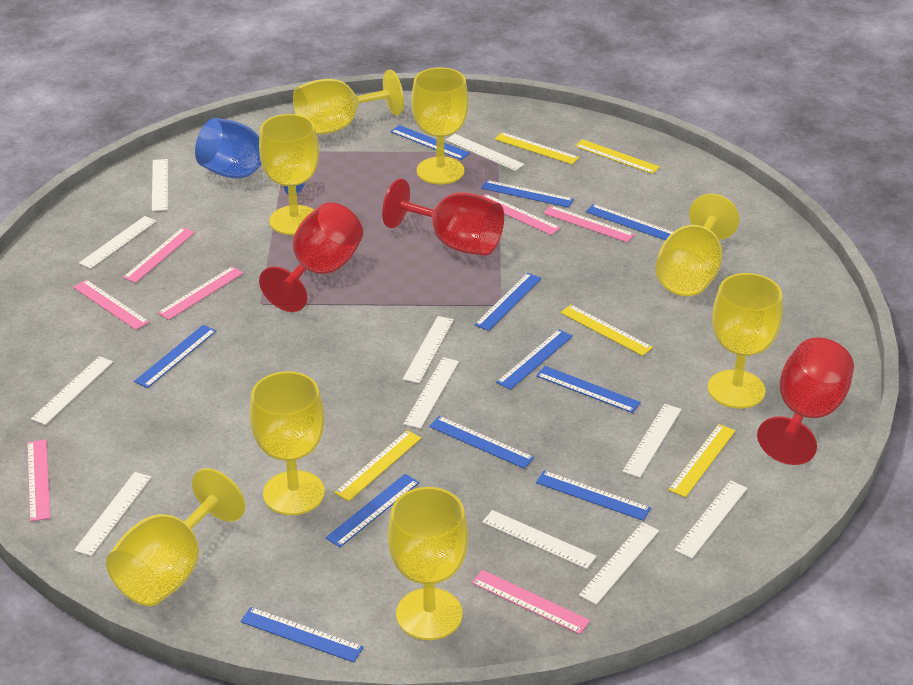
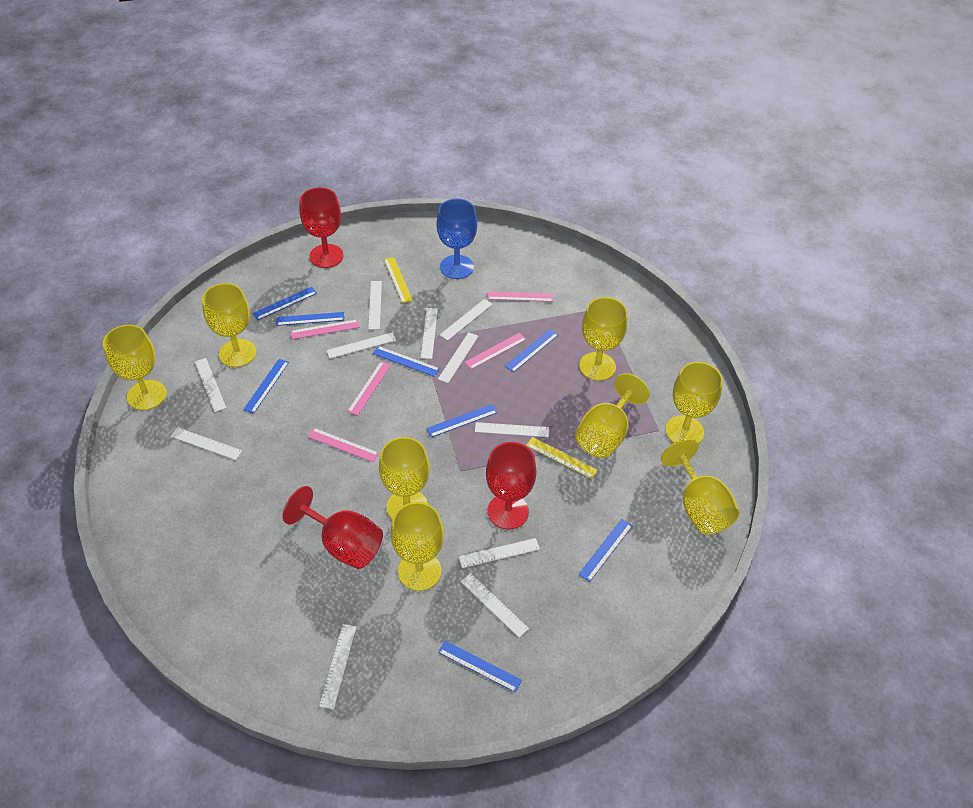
blue ruler: [134,325,216,388] [240,607,363,662] [325,474,419,547] [390,125,470,160] [429,416,534,469] [474,273,542,331] [481,180,574,208] [496,329,573,390] [536,366,641,413] [536,471,651,521] [586,204,673,240] = 11 -> [243,359,289,414] [252,287,317,320] [276,312,345,326] [373,346,440,377] [426,404,498,437] [438,640,522,693] [505,329,558,373] [578,519,633,582] = 8
pink ruler: [27,439,50,522] [73,280,149,330] [123,227,195,283] [158,266,243,320] [472,570,590,634] [483,194,561,235] [543,205,635,242] = 7 -> [290,319,360,339] [307,428,379,462] [347,361,391,416] [464,333,526,370] [487,291,553,302] = 5
yellow ruler: [334,430,422,501] [495,132,579,165] [560,304,653,356] [575,139,660,174] [668,424,735,498] = 5 -> [384,257,413,303] [526,437,598,479] = 2

